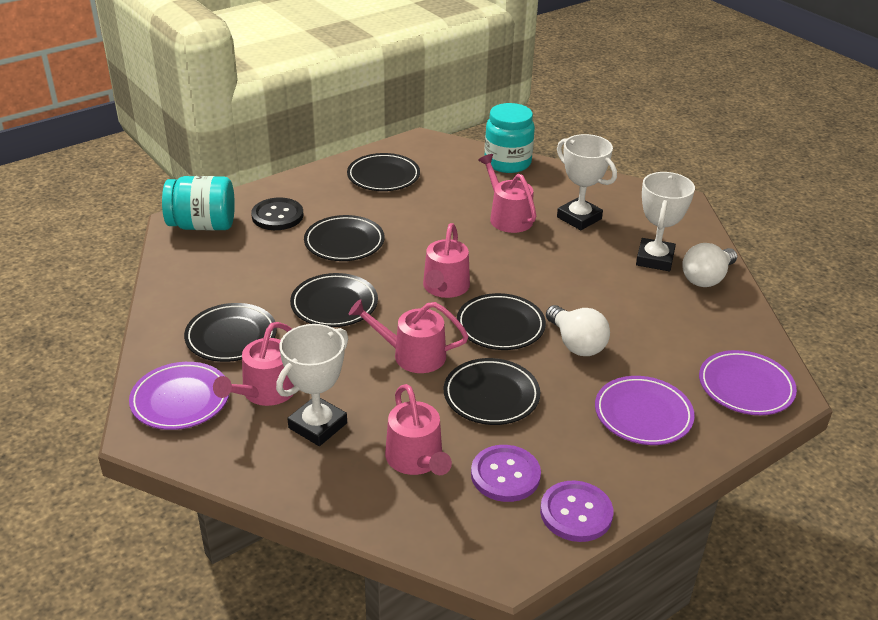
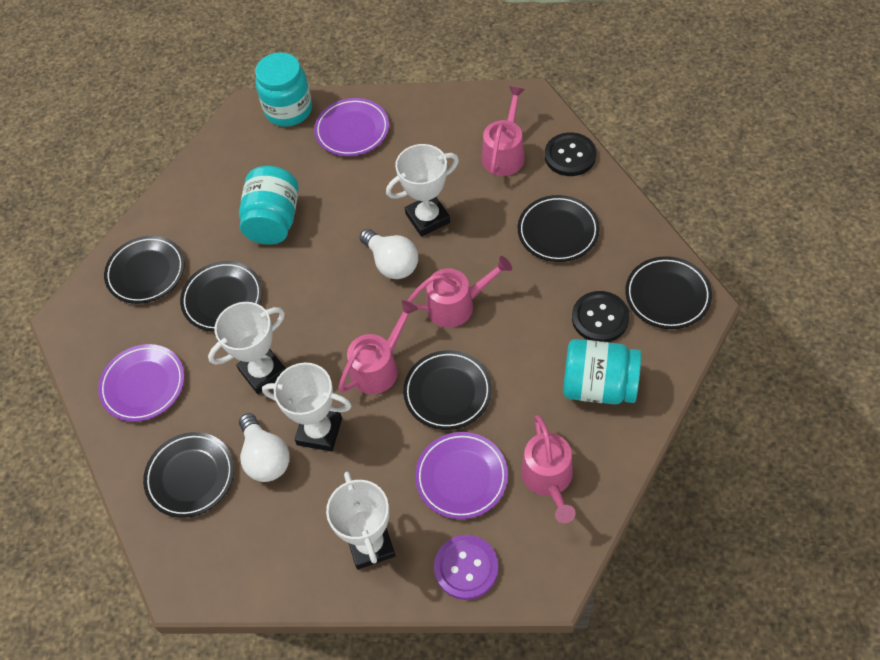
black button: [251,198,303,230] = 1 -> [545,132,596,176] [572,291,629,342] = 2
pink watering can: [213,322,294,406] [349,299,468,373] [385,384,452,475] [423,223,470,298] [478,154,536,233] = 5 -> [338,300,418,394] [408,256,512,328] [482,86,525,176] [521,415,576,523] = 4
purple button: [471,445,541,502] [540,480,613,542] = 2 -> [434,535,498,600] = 1
turquoise jar: [162,176,235,230] [485,103,535,173] = 2 -> [239,166,299,244] [255,52,312,127] [563,339,641,405] = 3
white trophy: [276,324,348,446] [557,134,617,230] [636,172,695,271] = 3 -> [208,302,286,394] [262,363,352,452] [326,472,395,570] [386,144,459,237] = 4

